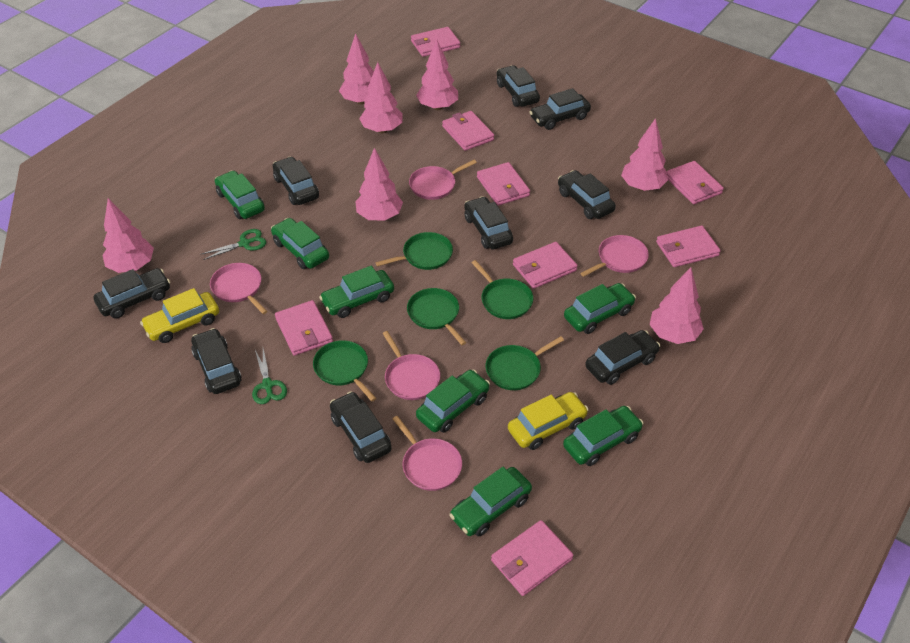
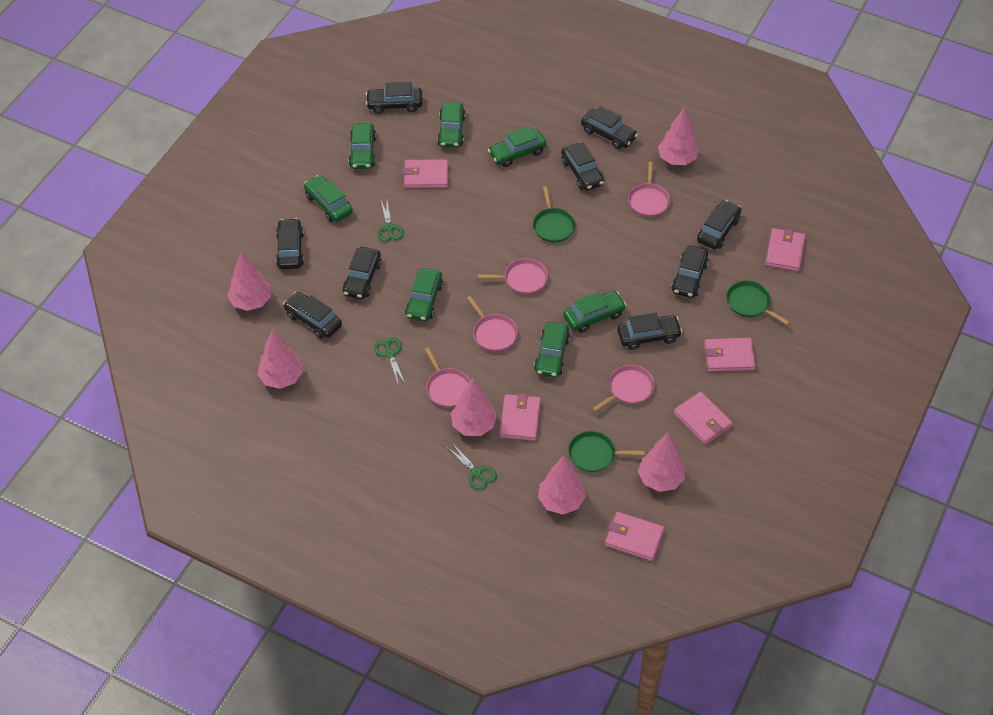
green pan: [313,340,376,401] [376,232,453,270] [407,288,466,345] [471,260,533,319] [486,336,564,390] = 5 -> [533,187,576,243] [568,431,645,472] [726,281,790,325] = 3
green scissors: [200,229,266,260] [252,349,287,404] = 2 -> [374,337,405,384] [378,201,404,242] [448,443,497,490] = 3
pink tree: [103,198,154,273] [339,33,374,104] [355,148,403,221] [359,62,403,133] [416,40,458,110] [621,118,668,191] [650,267,704,344] = 7 -> [227,252,271,311] [257,329,303,389] [451,378,497,436] [538,456,586,515] [638,433,685,492] [658,107,699,165] = 6
pink wallet: [275,300,333,356] [411,27,460,57] [442,111,494,151] [477,162,530,206] [491,520,574,596] [513,242,578,289] [656,226,721,267] [666,161,724,204] = 8 -> [403,159,448,188] [500,393,541,441] [605,512,665,561] [674,392,733,445] [704,338,756,372] [766,228,806,271] = 6
yellow car: [140,288,219,343] [508,392,589,450] = 2 -> none = 0

